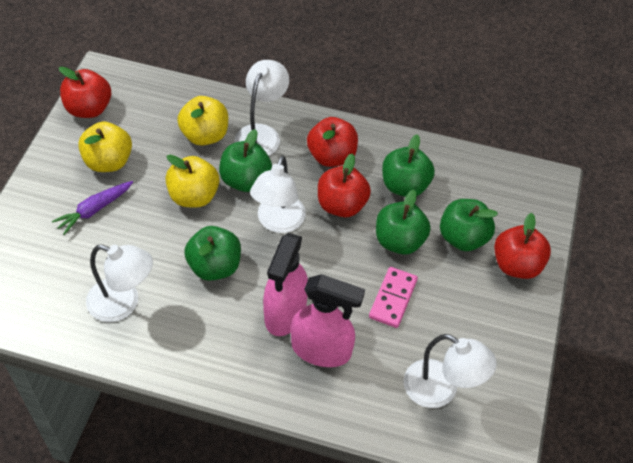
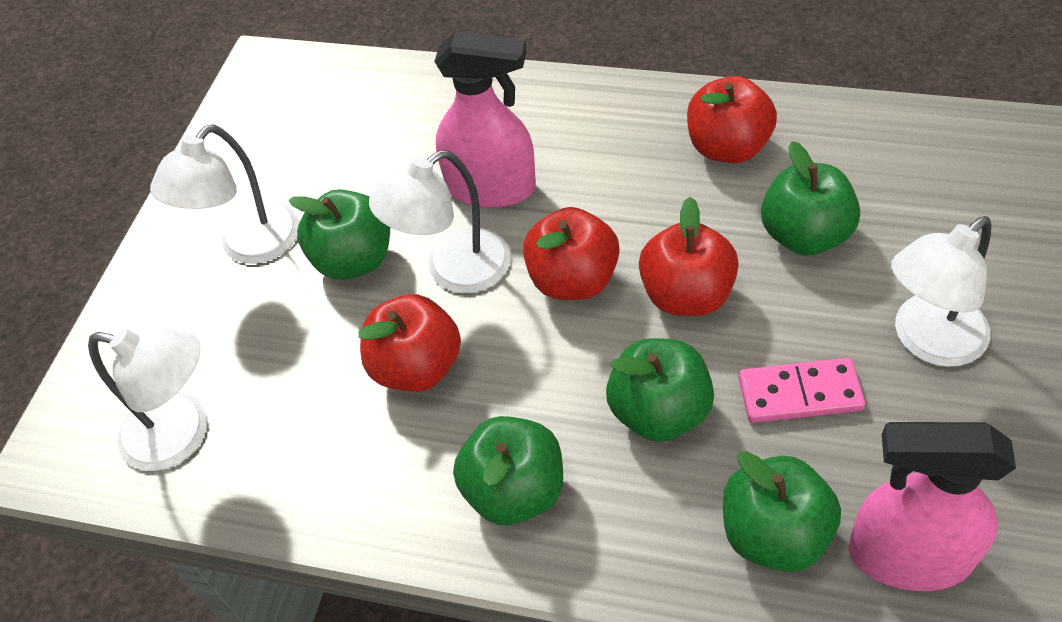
purple carrot: [52,181,133,235] = 1 -> none = 0
yellow apple: [78,121,132,172] [165,155,220,207] [177,96,228,146] = 3 -> none = 0

